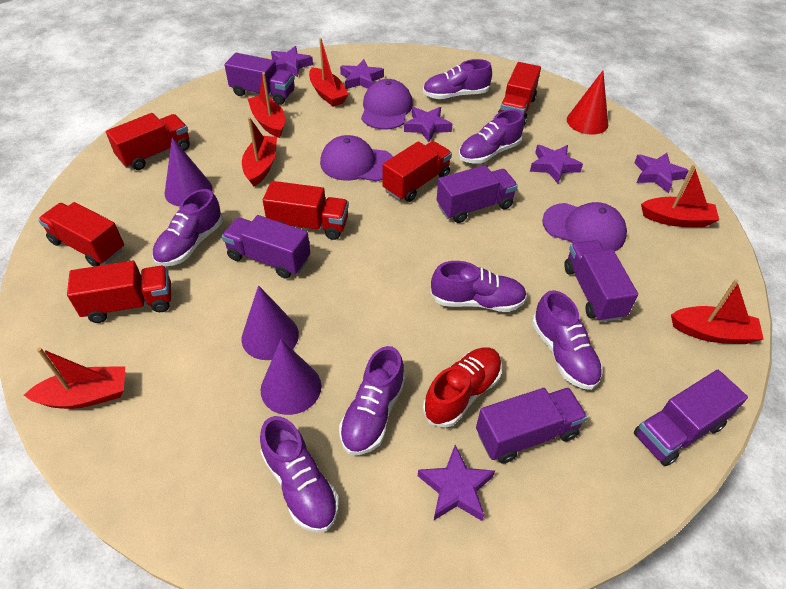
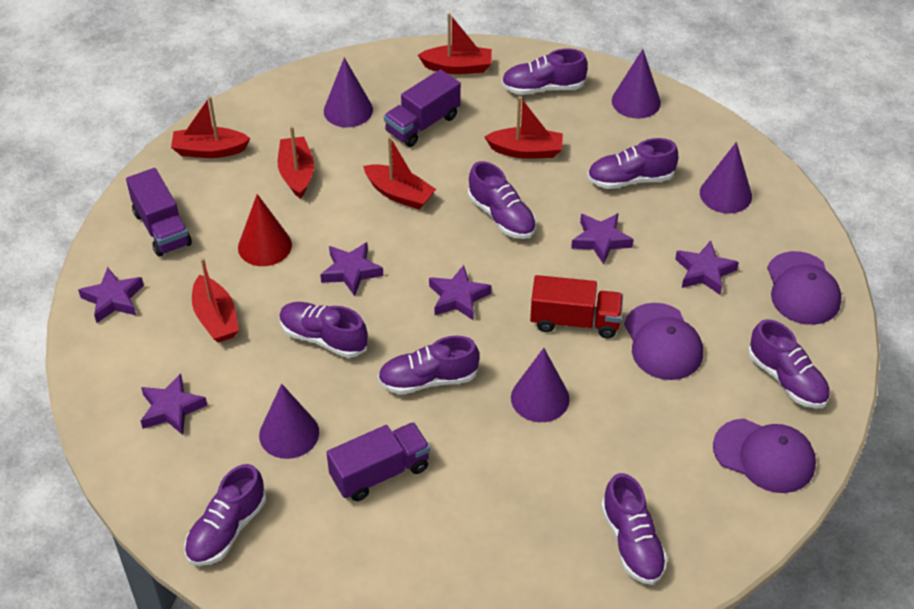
purple cone: [165,137,212,207] [241,285,299,360] [261,339,321,415] = 3 -> [259,384,319,459] [324,57,373,127] [511,348,570,422] [612,49,661,119] [700,142,752,214] = 5
purple shoe: [152,189,223,266] [260,416,339,533] [339,346,406,455] [423,59,492,99] [430,261,527,312] [458,109,524,164] [532,290,603,390] = 7 -> [184,464,266,566] [279,302,368,358] [378,336,479,394] [468,161,537,239] [502,49,588,95] [587,138,678,189] [601,473,668,585] [748,319,830,408] = 8
purple truck: [222,215,310,279] [224,53,295,105] [436,165,518,223] [476,387,587,463] [564,240,638,322] [634,370,748,466] = 6 -> [126,168,192,257] [326,422,430,501] [384,69,461,147] = 3
red shoe: [423,347,502,428] = 1 -> none = 0
red truck: [38,202,124,267] [67,261,171,323] [106,113,190,170] [263,181,349,240] [382,141,452,202] [497,62,541,125] = 6 -> [530,275,623,338] = 1

